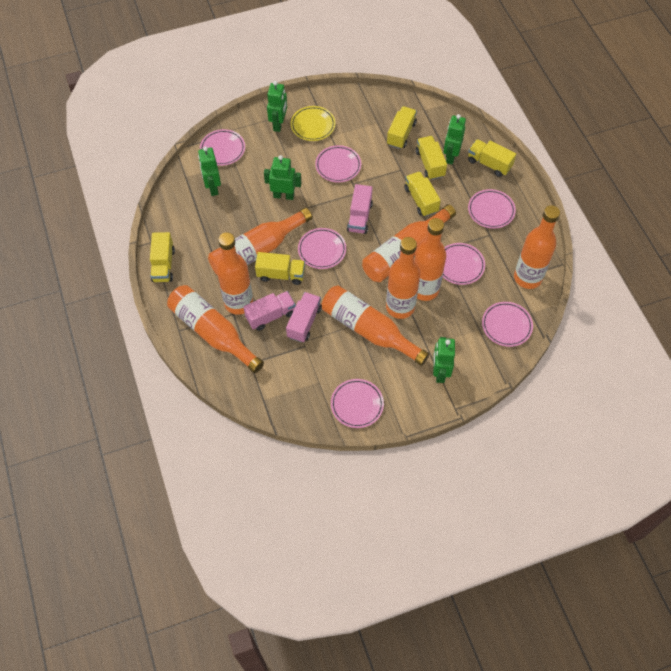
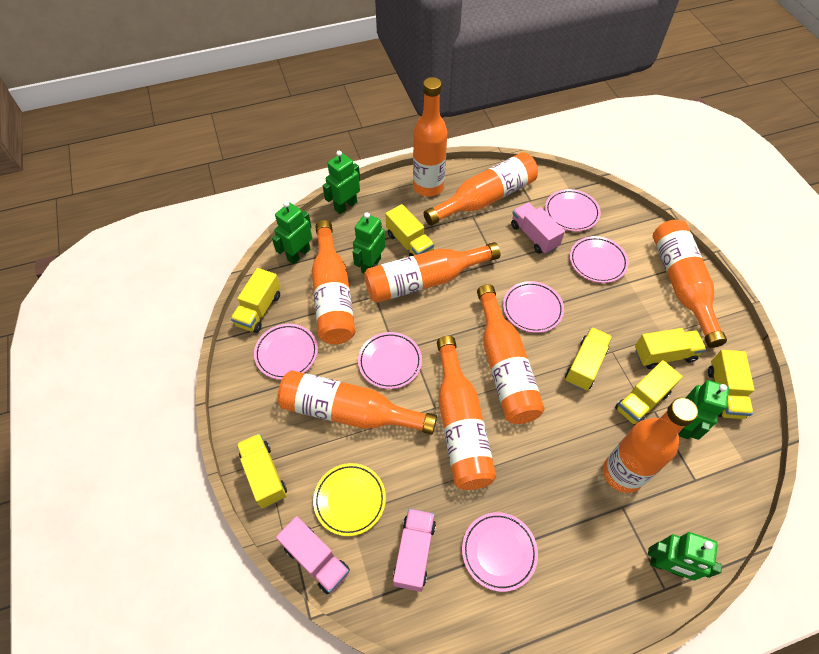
orange bottle: [167,285,264,373] [208,207,312,276] [217,232,253,315] [322,285,429,366] [362,204,456,282] [386,237,420,319] [415,218,446,301] [514,205,560,289] = 8 -> [277,370,437,435] [312,220,355,344] [364,242,500,303] [413,77,448,197] [424,152,538,226] [437,336,496,490] [477,284,545,424] [603,398,698,493] [653,220,727,348] = 9
pink plate: [200,129,245,166] [298,228,346,269] [315,145,361,182] [331,379,384,428] [443,243,485,285] [468,189,516,229] [482,302,533,347] = 7 -> [254,324,318,380] [358,332,422,389] [462,512,538,592] [503,281,564,333] [545,189,601,231] [570,236,629,283] = 6
yellow truck: [150,232,175,282] [255,252,305,285] [387,106,417,149] [404,172,441,217] [416,136,447,180] [468,139,516,177] = 6 -> [231,268,281,333] [236,433,287,508] [385,204,434,256] [565,327,612,390] [615,360,683,425] [635,328,706,369] [708,350,755,419] = 7

